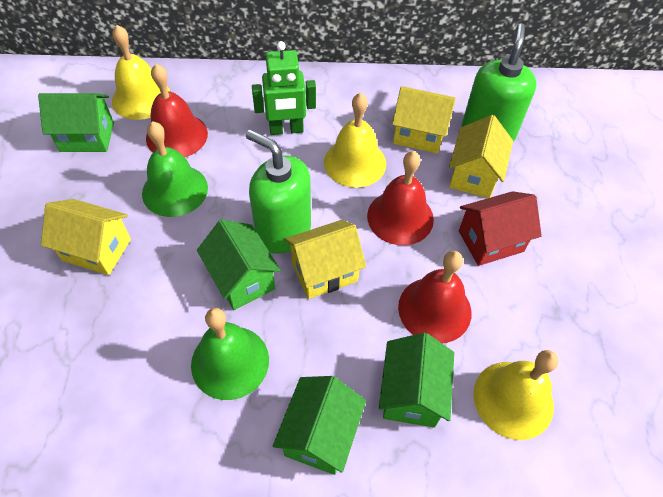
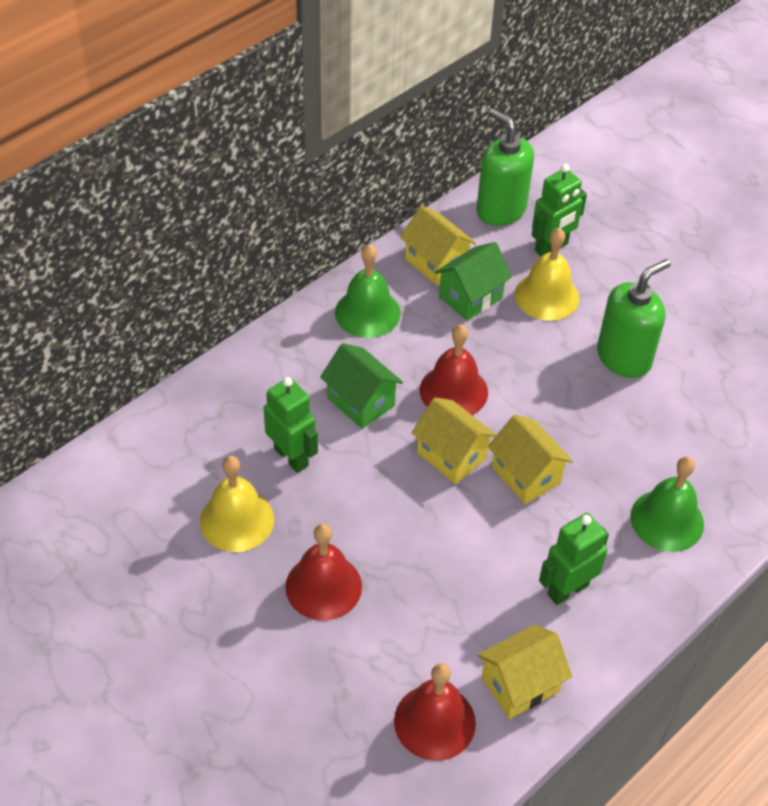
green house: [38,93,114,152] [197,219,281,310] [273,376,366,475] [379,333,454,428] = 4 -> [320,343,403,429] [435,242,512,321] = 2
green robot: [252,41,316,135] = 1 -> [264,377,318,473] [532,164,587,256] [539,513,609,605] = 3
red house: [459,191,542,266] = 1 -> none = 0
yellow bell: [112,25,170,120] [324,93,386,188] [473,350,559,440] = 3 -> [200,456,274,552] [515,228,579,321] = 2

